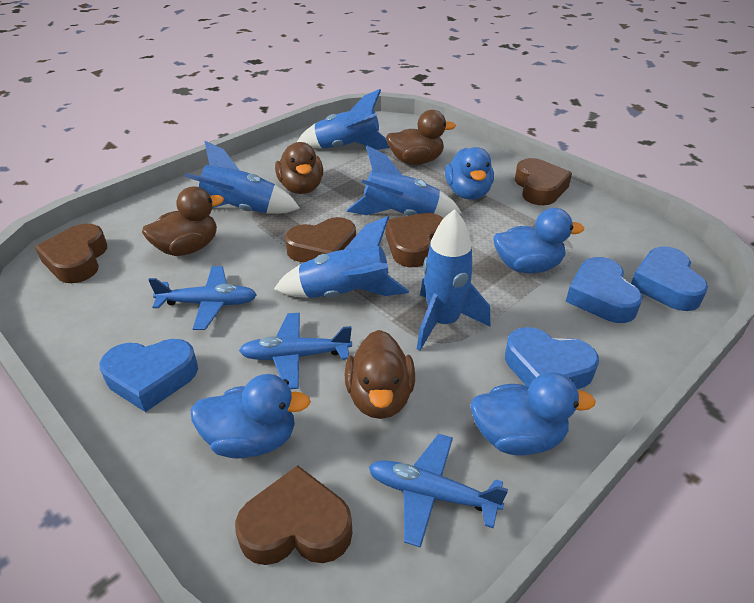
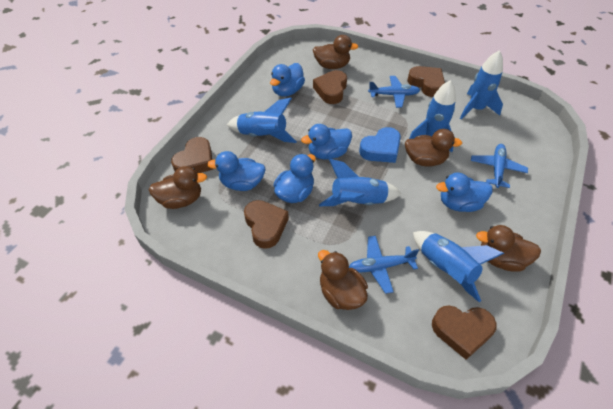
blue duck: [191,374,311,458] [445,147,494,200] [470,372,596,456] [493,208,584,273] = 4 -> [207,151,266,191] [270,63,305,97] [274,154,316,203] [301,124,352,160] [436,172,492,212] = 5
blue heart: [100,339,198,412] [505,327,599,389] [566,257,643,323] [631,246,708,311] = 4 -> [359,127,401,163] = 1
brown duck: [142,186,224,256] [275,142,323,194] [345,330,415,419] [386,110,456,165] = 4 -> [148,166,207,209] [313,35,359,69] [318,250,368,310] [405,129,462,166] [476,225,541,272] = 5

